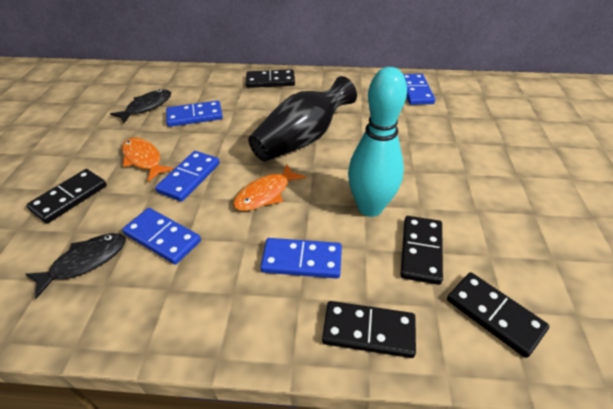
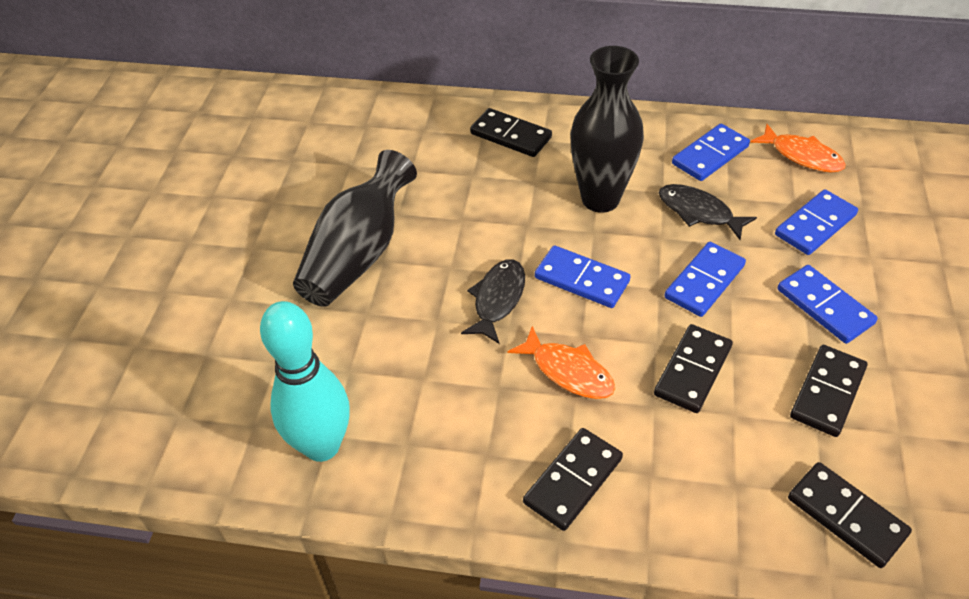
black vase: [248,76,357,162] = 1 -> [293,150,417,307] [570,46,644,213] = 2

